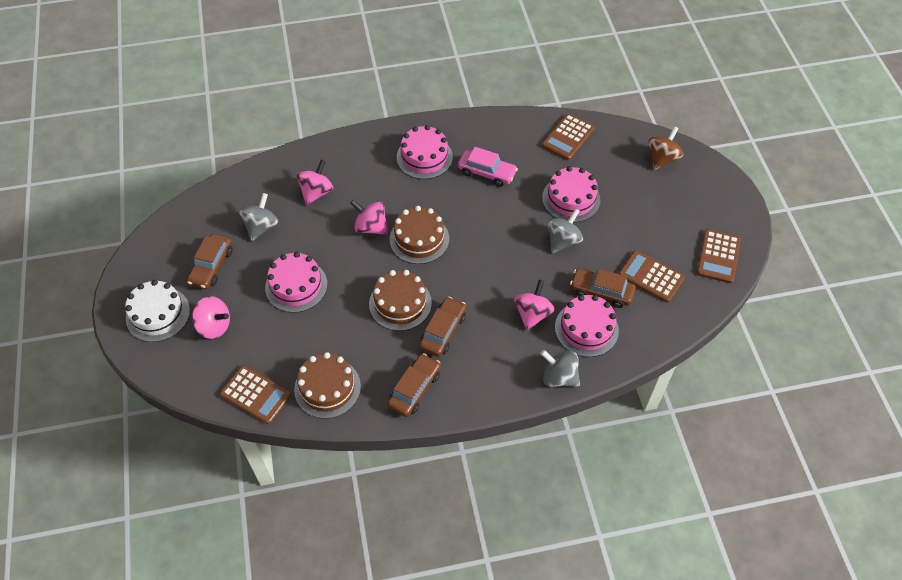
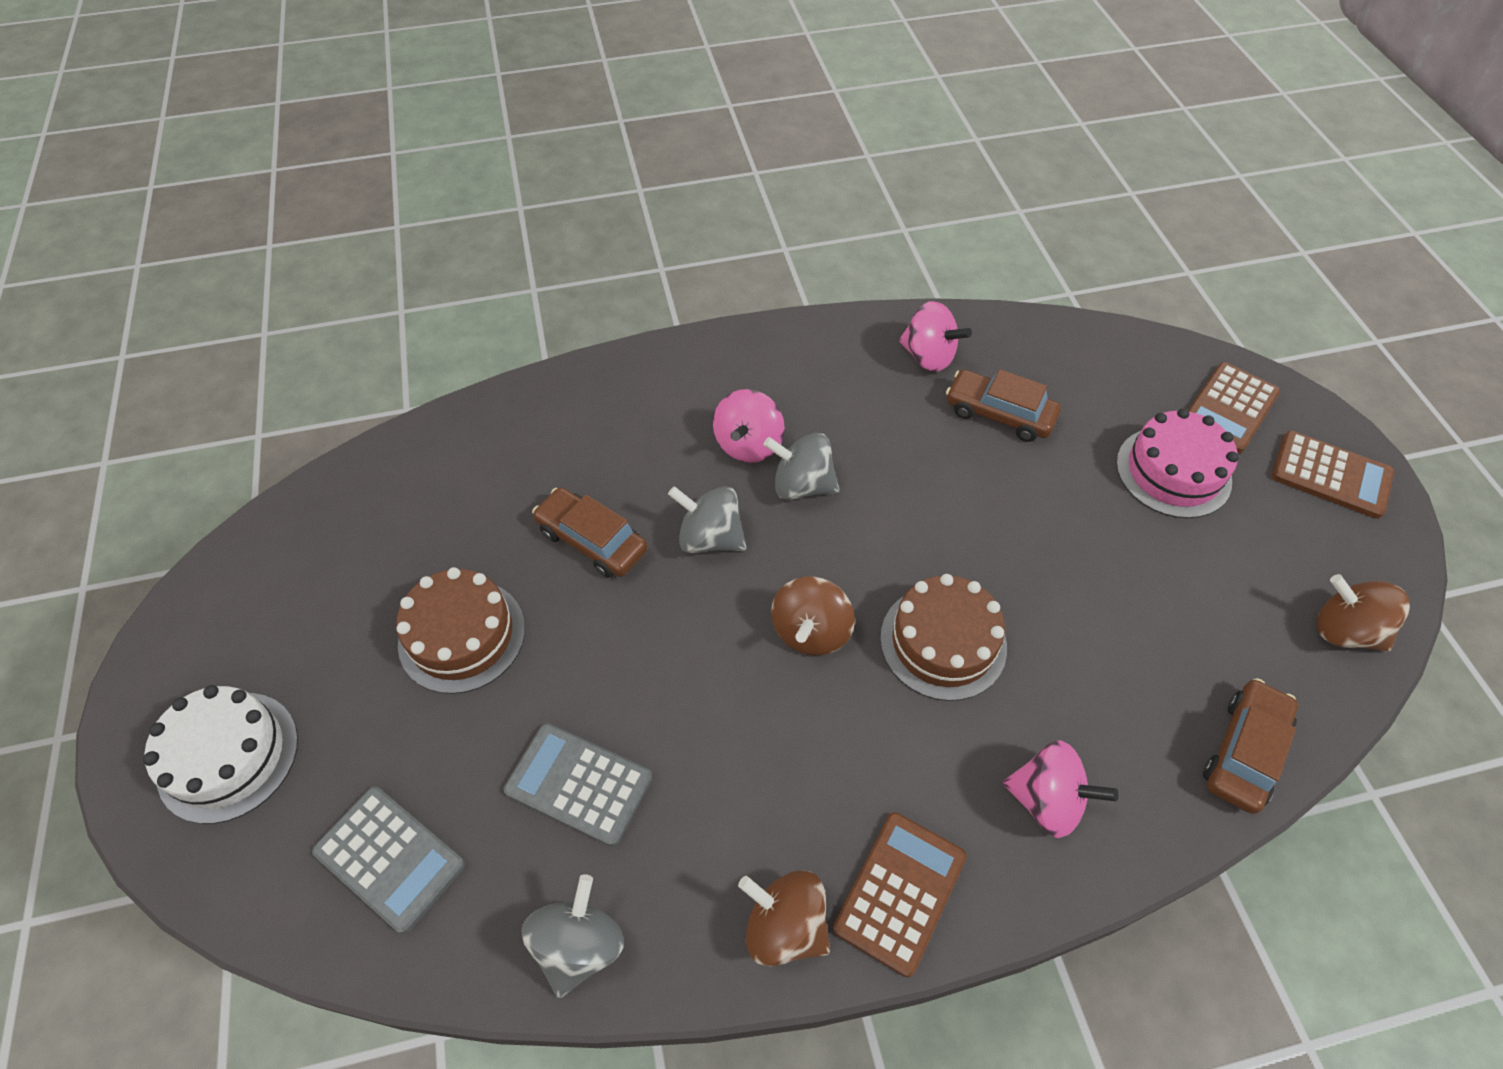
brown cake: [294,352,361,419] [369,270,432,331] [390,206,449,264] = 3 -> [396,567,525,694] [880,574,1007,701] = 2
brown calculator: [220,365,292,424] [542,113,595,160] [619,250,685,303] [697,229,741,283] = 4 -> [833,812,967,977] [1188,362,1280,453] [1271,431,1394,519] = 3
brown car: [187,234,233,289] [387,353,441,417] [419,297,466,357] [570,268,636,308] = 4 -> [532,487,648,578] [946,369,1061,442] [1203,678,1298,814] = 3
brown spinning top: [648,126,683,170] = 1 -> [738,870,830,967] [771,577,855,655] [1317,574,1410,652] = 3
grey calculator: none = 0 -> [312,787,465,934] [504,723,652,847] = 2
pink cake: [265,252,327,313] [397,125,453,179] [542,166,601,222] [555,295,619,357] = 4 -> [1116,408,1239,518] = 1
pink car: [458,147,518,187] = 1 -> none = 0
pink spinning top: [192,296,230,339] [297,159,333,205] [350,199,388,235] [514,280,555,330] = 4 -> [713,389,785,463] [899,301,972,372] [1003,740,1119,838] = 3

